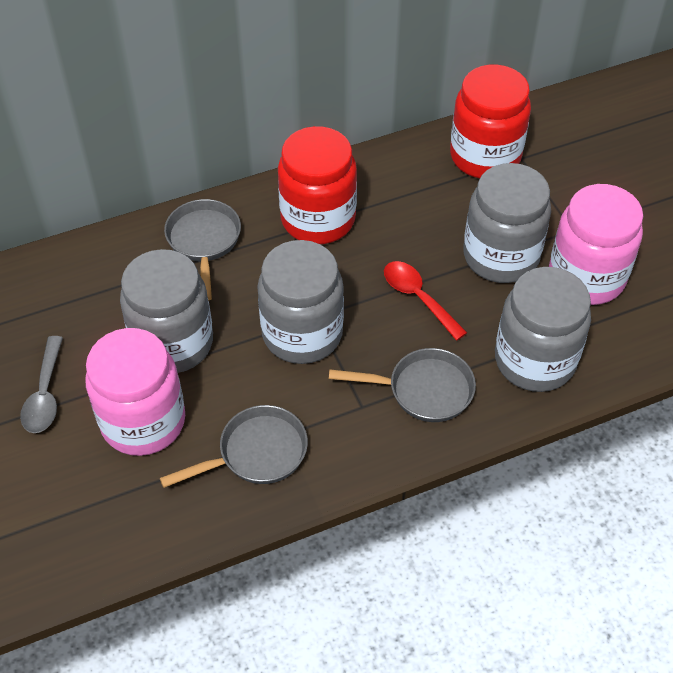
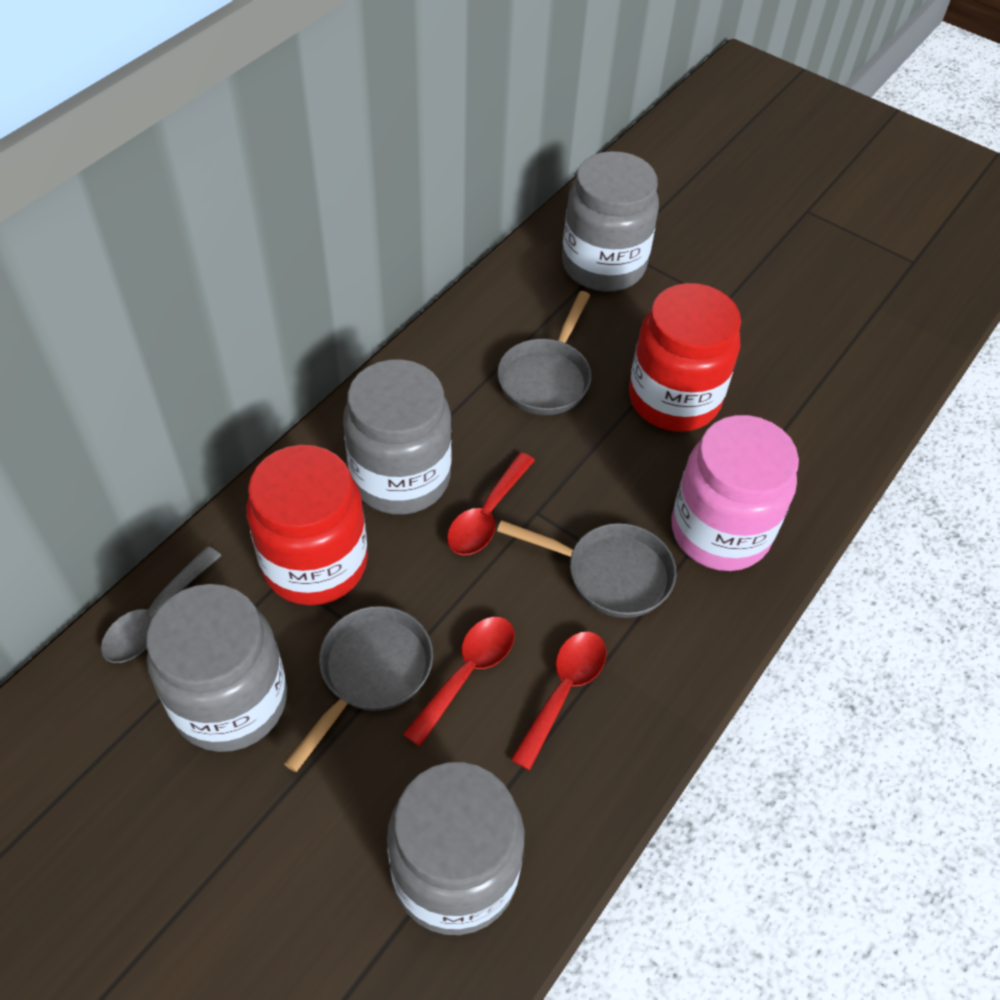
pink jar: [85,328,185,456] [549,184,643,305] = 2 -> [671,415,799,571] = 1
red spoon: [384,261,467,341] = 1 -> [403,617,514,747] [447,452,535,555] [511,631,607,770] = 3

